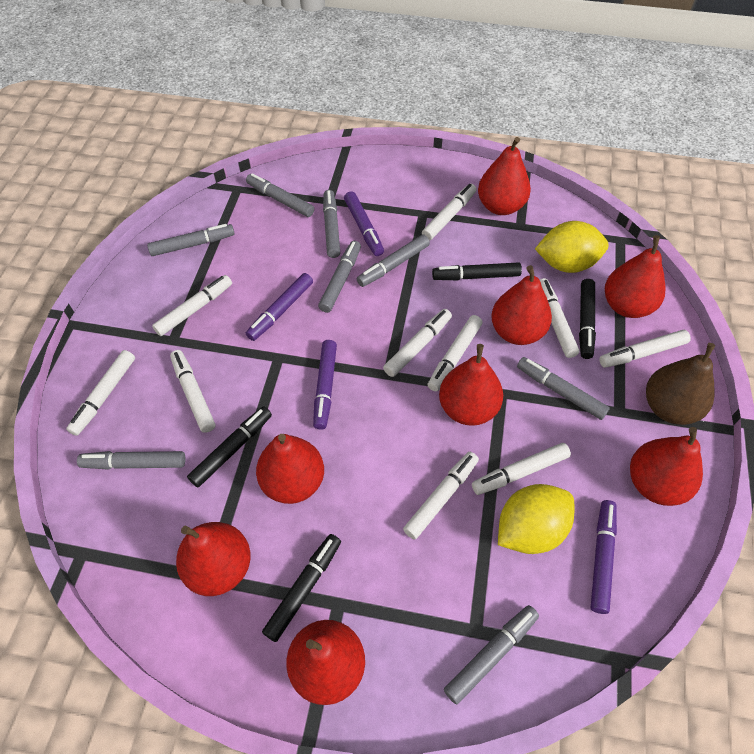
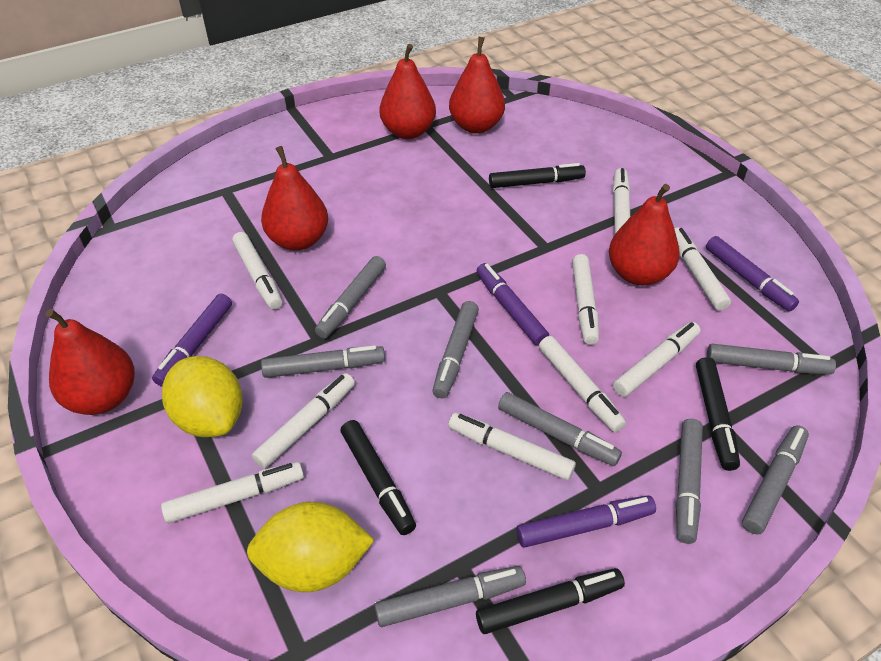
brown pear: [646,343,715,425] = 1 -> none = 0
red pear: [176,522,250,596] [256,434,324,504] [286,620,365,705] [439,344,503,426] [478,137,531,215] [491,265,552,345] [605,235,666,318] [630,427,703,506] = 8 -> [46,309,135,415] [261,146,328,251] [380,44,436,139] [449,37,505,134] [609,184,680,286] = 5
white marker: [66,350,135,436] [152,275,232,336] [170,350,215,433] [383,309,452,377] [403,452,479,539] [422,184,477,240] [428,315,483,391] [472,443,571,495] [540,278,579,358] [600,330,691,368] = 10 -> [161,462,304,523] [232,232,282,309] [252,373,355,469] [448,413,576,480] [539,336,626,432] [572,254,599,345] [613,168,630,234] [613,322,700,397] [674,228,731,311] = 9

